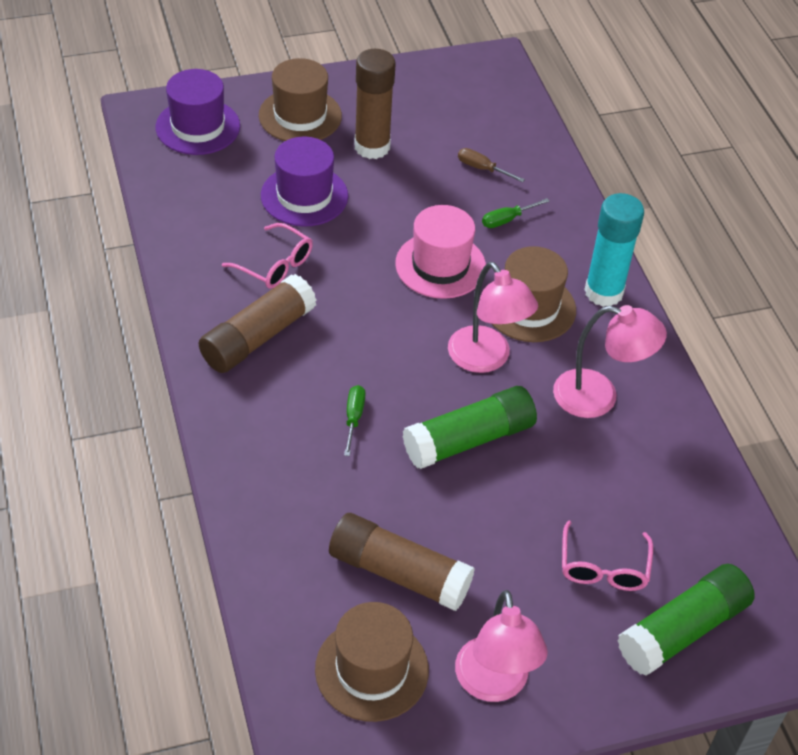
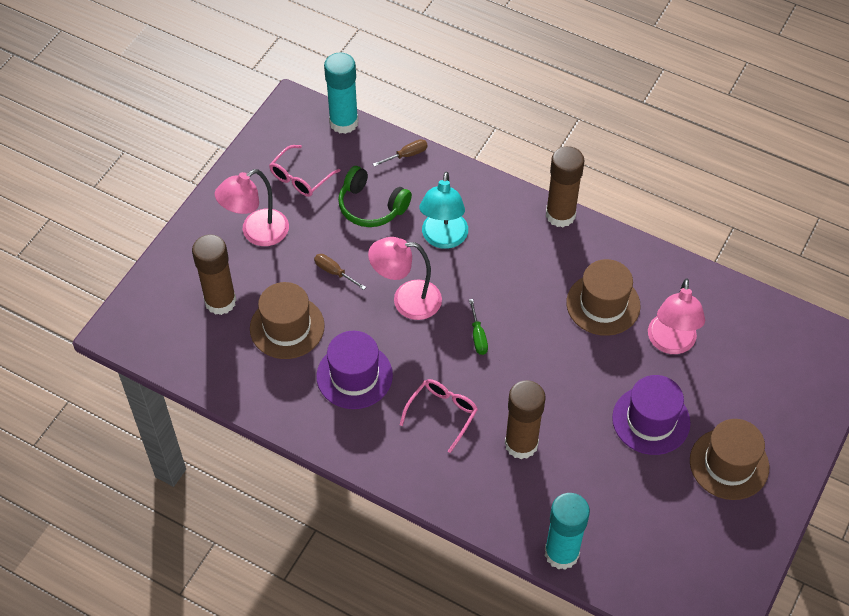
brown screwdriver: [458,148,525,182] = 1 -> [314,254,366,290] [373,139,428,167] = 2
green glue stick: [402,386,537,469] [617,564,755,676] = 2 -> none = 0
green headphones: none = 0 -> [338,166,412,227] = 1
green screwdriver: [344,385,366,456] [482,198,550,228] = 2 -> [469,299,488,355] = 1
pink hat: [395,205,486,299] = 1 -> none = 0
turquoise glue stick: [584,193,644,307] = 1 -> [324,52,358,134] [545,493,590,570] = 2
turquoise lamp: none = 0 -> [419,171,468,249] = 1

